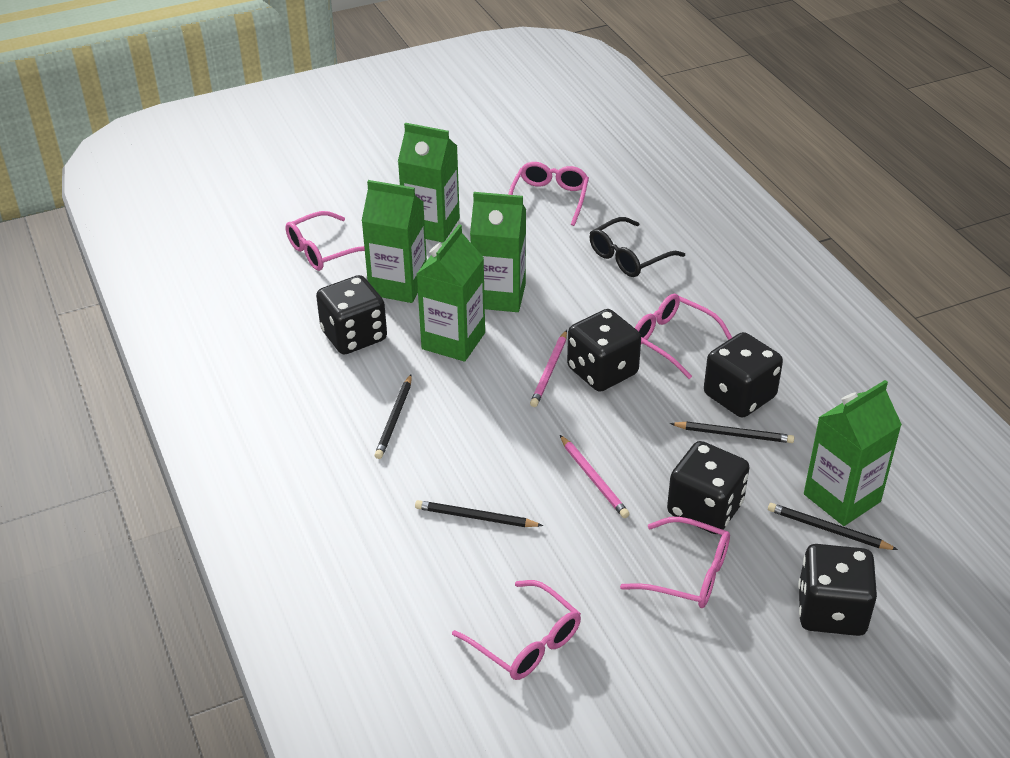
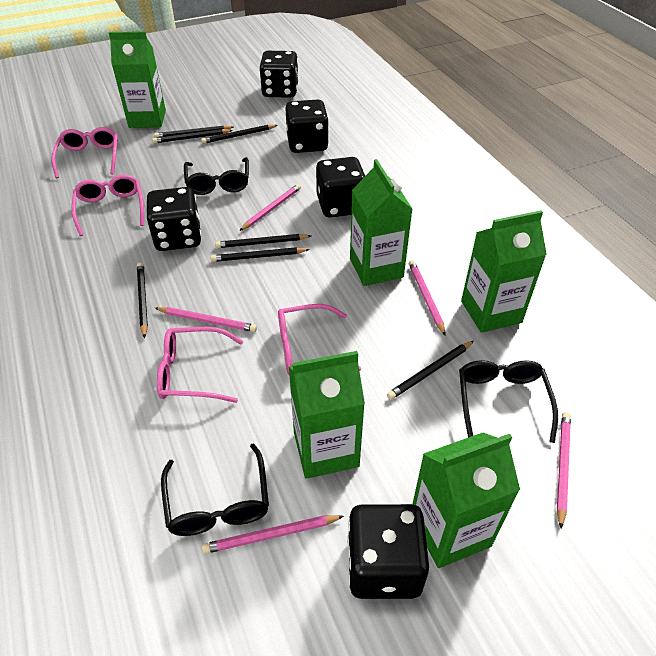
black glasses: [590,217,685,277] = 1 -> [161,443,269,536] [184,157,249,195] [459,360,558,443] = 3
black pencil: [375,375,412,459] [415,500,543,527] [670,422,794,443] [768,503,898,550] = 4 -> [137,262,148,338] [152,129,233,144] [154,125,233,138] [201,124,277,144] [211,247,310,262] [215,234,311,248] [387,341,474,400] = 7
pink glasses: [285,211,365,271] [452,580,581,680] [508,162,589,226] [620,517,730,608] [635,294,732,379] = 5 -> [51,127,118,178] [72,175,144,236] [157,327,243,403] [278,304,361,376] = 4
pink pencil: [530,330,567,407] [560,435,630,518] = 2 -> [155,307,257,332] [202,515,344,554] [239,184,301,231] [409,260,446,336] [557,412,571,528] = 5

